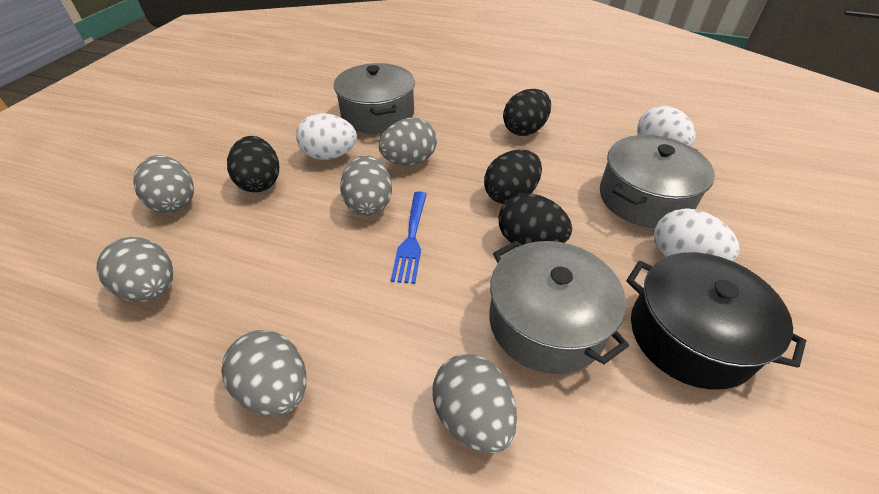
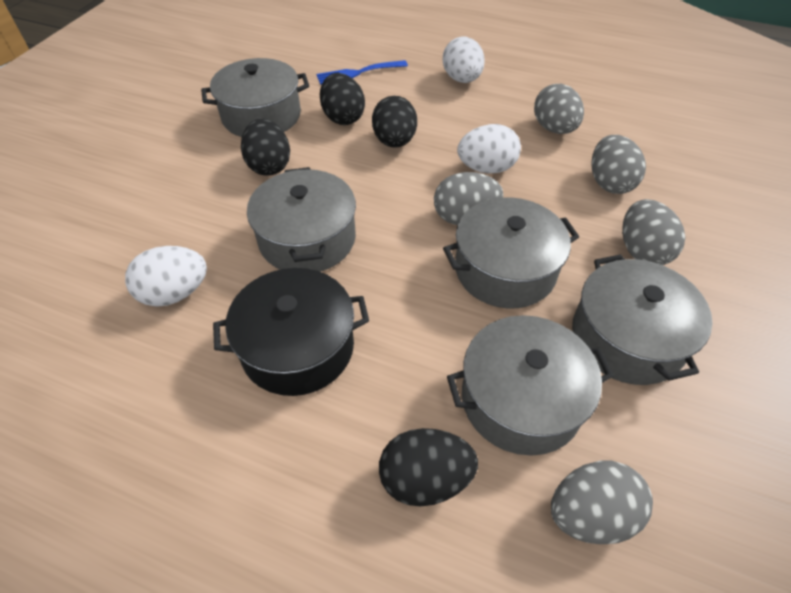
grey egg: [97,237,173,302] [133,155,194,213] [221,330,306,416] [340,155,392,216] [379,118,437,165] [432,354,517,454] = 6 -> [434,172,503,225] [534,84,584,134] [551,461,653,544] [592,135,646,194] [622,199,685,265] = 5
grey pot: [334,63,415,134] [489,241,629,374] [600,135,715,228] = 3 -> [201,58,309,137] [247,167,356,272] [443,197,579,308] [447,315,614,456] [572,254,713,385] = 5

